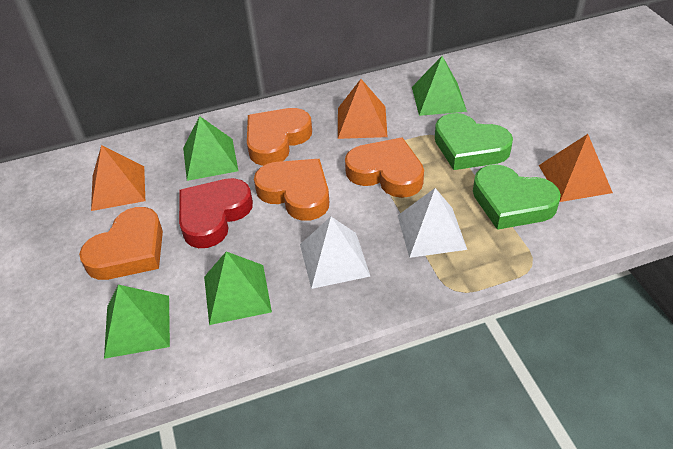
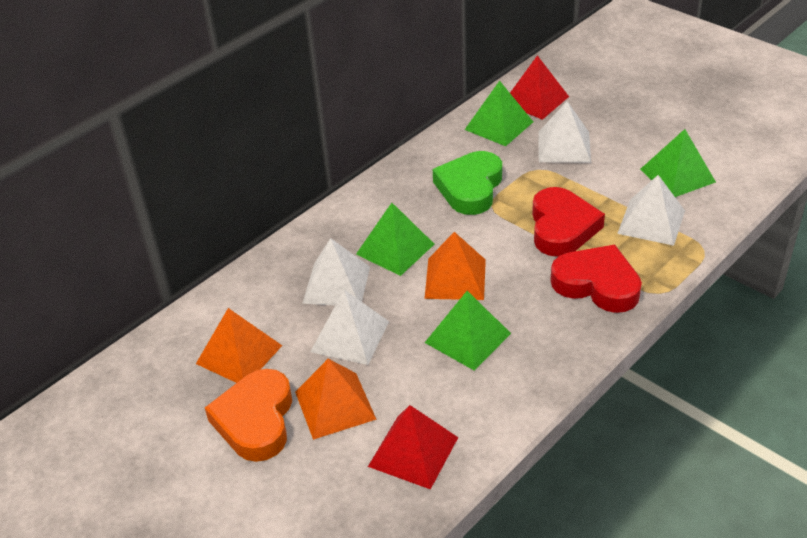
green heart: [435,113,513,170] [473,165,561,230] = 2 -> [433,151,502,215] = 1
orange heart: [79,207,163,280] [247,108,312,166] [254,159,329,221] [345,137,424,198] = 4 -> [205,369,292,462] = 1
red heart: [179,178,253,248] = 1 -> [532,187,605,257] [550,245,642,313] = 2
red pyramid: none = 0 -> [368,405,458,490] [510,55,569,120] = 2
white pyramid: [300,217,370,289] [398,188,467,258] = 2 -> [302,238,370,306] [310,290,389,365] [538,101,591,163] [617,175,685,246] = 4

